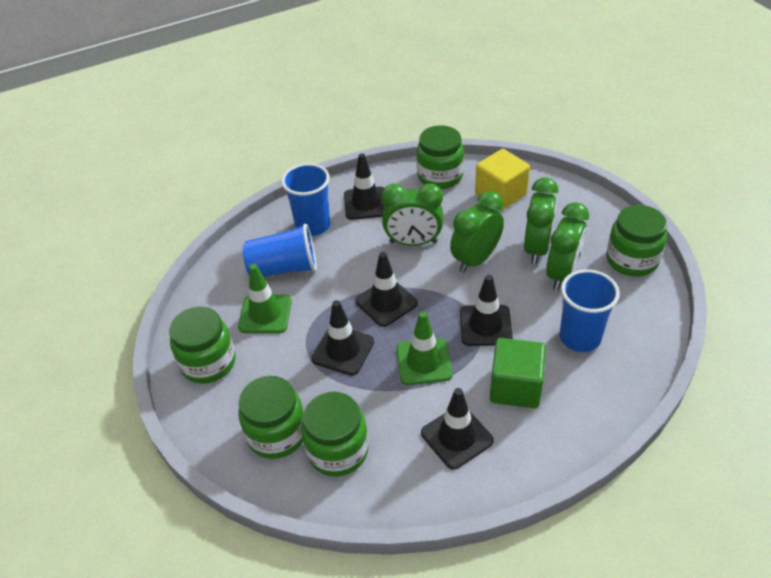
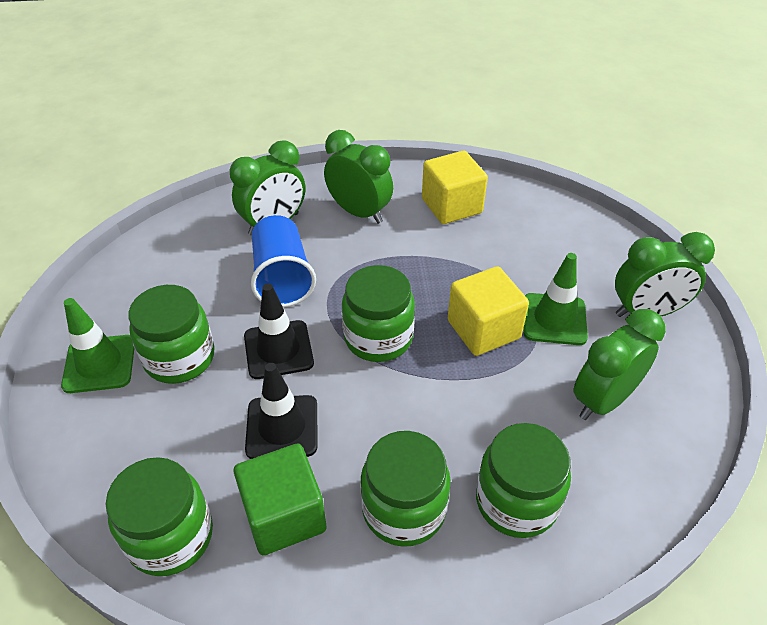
black traffic cone: [311,300,374,376] [344,153,384,220] [355,252,418,327] [421,388,494,470] [460,275,513,346] = 5 -> [244,283,314,379] [245,363,317,459] = 2
blue cup: [242,223,317,277] [281,163,330,236] [559,270,620,352] = 3 -> [251,215,316,307] = 1
yellow cube: [475,149,530,210] = 1 -> [422,151,488,224] [448,266,529,356] = 2

